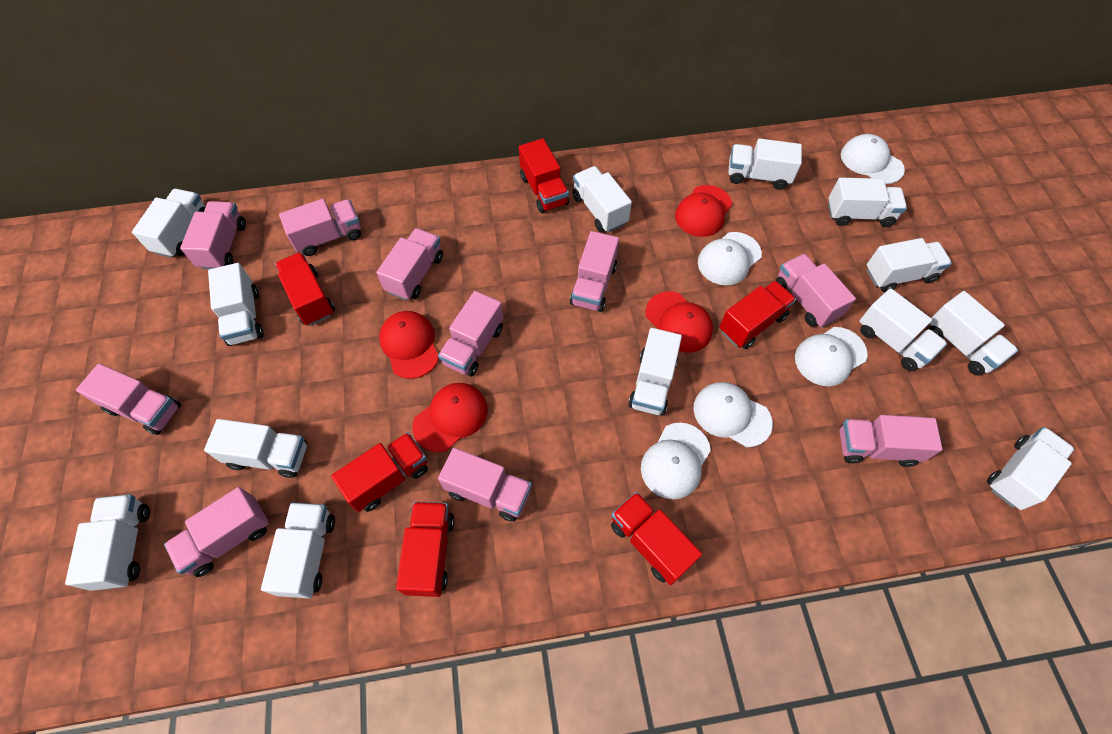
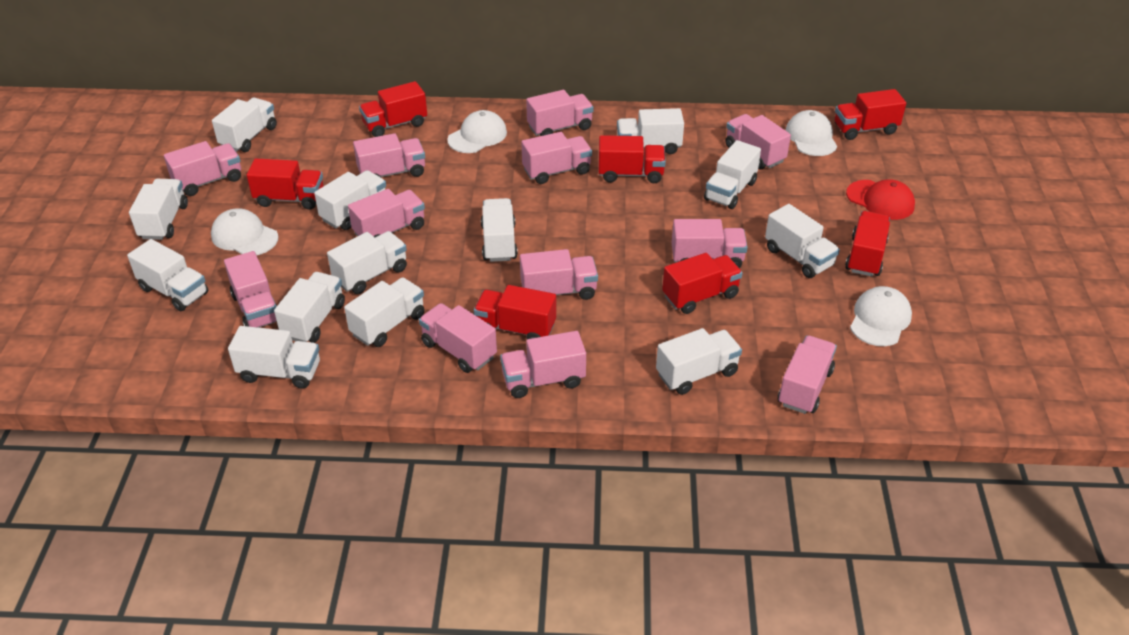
pink truck: [76,364,181,435] [164,487,269,577] [180,201,246,270] [279,199,361,256] [377,228,443,300] [438,291,504,376] [438,448,532,521] [570,231,619,312] [775,254,856,328] [839,415,943,467] = 10 -> [164,141,241,196] [224,251,277,328] [348,189,425,237] [353,133,425,177] [419,303,497,373] [500,331,586,398] [520,249,598,300] [521,132,592,184] [526,90,594,136] [672,219,748,268] [725,114,791,169] [778,335,837,414] = 12
red cap: [379,311,439,379] [413,383,488,452] [645,291,713,352] [675,185,732,237] = 4 -> [846,179,915,220] = 1
red truck: [275,252,335,326] [331,432,428,512] [396,502,455,597] [519,138,569,213] [611,492,702,585] [719,281,796,349] = 6 -> [247,158,323,210] [359,81,427,137] [474,285,556,339] [598,135,666,183] [662,253,742,314] [835,89,906,140] [845,211,890,277] = 7
white cap: [641,423,711,499] [694,382,773,447] [698,232,762,285] [795,327,868,386] [841,134,905,184] = 5 -> [211,208,278,255] [447,110,507,153] [785,110,837,156] [850,286,912,346] = 4

